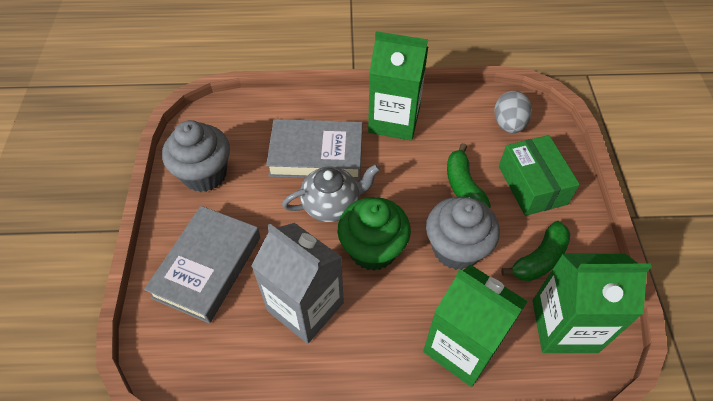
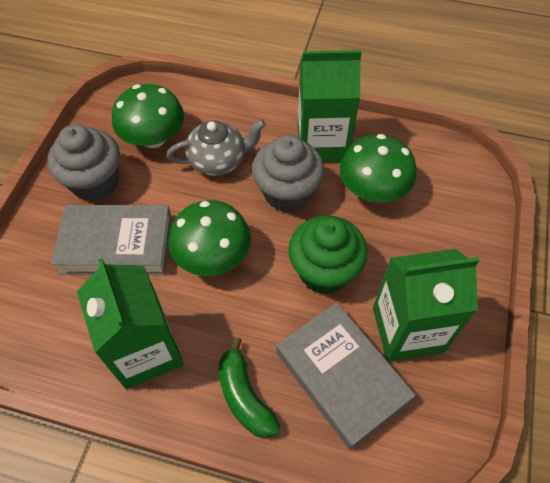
green banana: [447,143,491,208] [501,221,571,281] = 2 -> [219,337,280,438] = 1
green box: [499,135,580,216] = 1 -> none = 0
green mushroom: none = 0 -> [112,84,184,148] [168,200,251,276] [340,134,417,202] = 3
grey carton: [251,223,344,344] = 1 -> none = 0
grey egg: [494,91,532,133] = 1 -> none = 0

